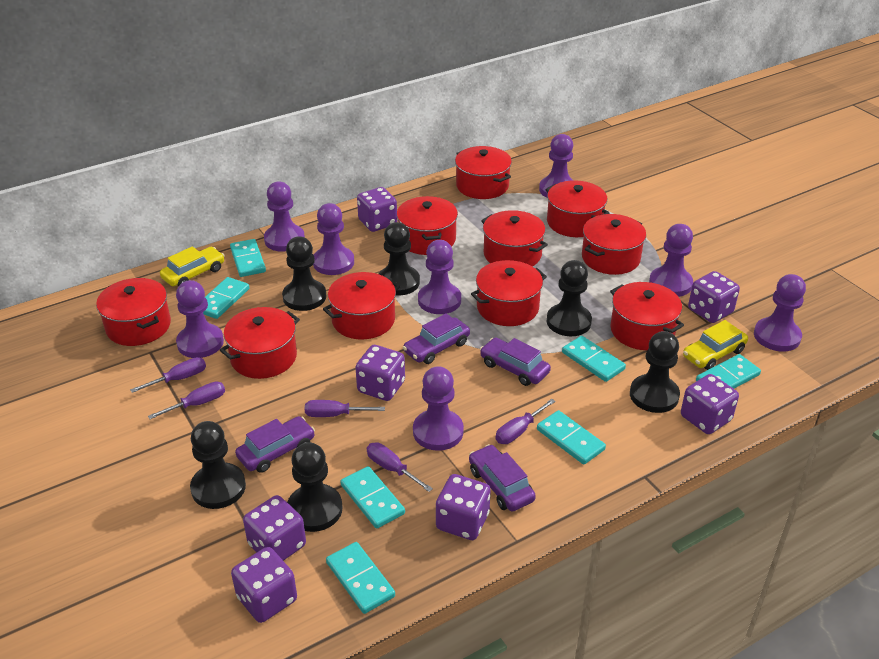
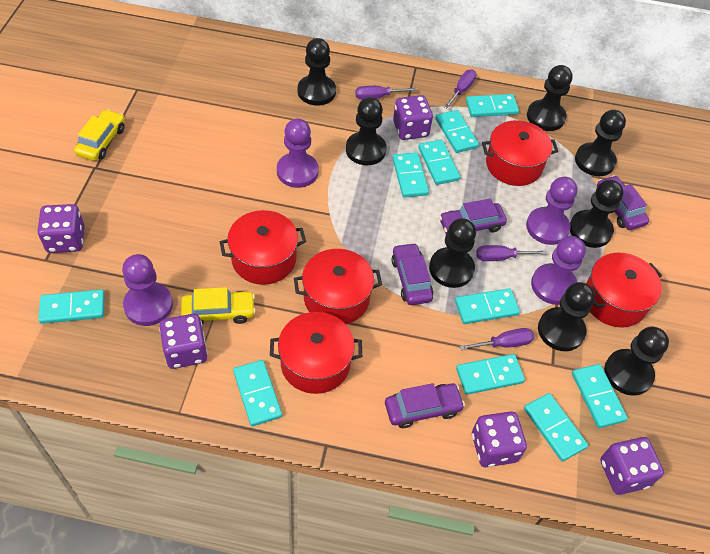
black pawn: [190,421,246,509] [282,236,326,311] [287,442,342,532] [378,222,420,296] [547,260,592,336] [630,331,680,413] = 6 -> [298,38,336,106] [346,97,386,165] [429,218,476,288] [527,65,573,131] [538,282,595,351] [570,180,623,248] [575,110,626,176] [604,326,669,396] = 8
purple dice: [231,547,297,623] [243,495,306,561] [355,345,405,401] [357,187,397,232] [436,474,491,540] [681,374,739,434] [688,271,740,323] = 7 -> [37,204,85,253] [159,314,207,369] [393,95,433,140] [472,411,527,467] [600,437,664,495] = 5
purple pawn: [176,280,224,358] [264,181,305,252] [313,203,354,275] [413,366,464,451] [418,240,461,314] [539,134,574,198] [649,224,693,297] [754,274,806,351] = 8 -> [122,254,173,326] [277,119,319,188] [526,177,578,245] [531,236,586,305] = 4
purple screwdriver: [130,357,206,393] [148,382,225,419] [305,400,385,417] [367,442,433,492] [495,399,555,444] = 5 -> [355,86,417,100] [444,70,476,109] [460,328,534,350] [476,245,547,261] = 4
red pot: [96,278,171,346] [220,307,300,379] [323,272,400,339] [397,196,458,255] [455,146,512,199] [471,260,547,326] [481,210,548,267] [545,180,609,237] [582,214,646,275] [610,282,684,350] = 10 -> [220,210,306,285] [270,312,362,394] [294,249,382,324] [482,120,558,186] [586,253,662,327] = 5
turquoise domino: [203,277,250,319] [230,239,266,277] [326,542,395,614] [340,466,405,529] [537,410,606,464] [562,336,626,382] [696,354,761,389] = 7 -> [38,289,105,324] [233,360,282,426] [392,153,429,198] [418,140,460,185] [435,110,479,153] [455,288,520,324] [456,354,525,395] [466,94,519,117] [524,393,588,462] [572,364,628,428] = 10

